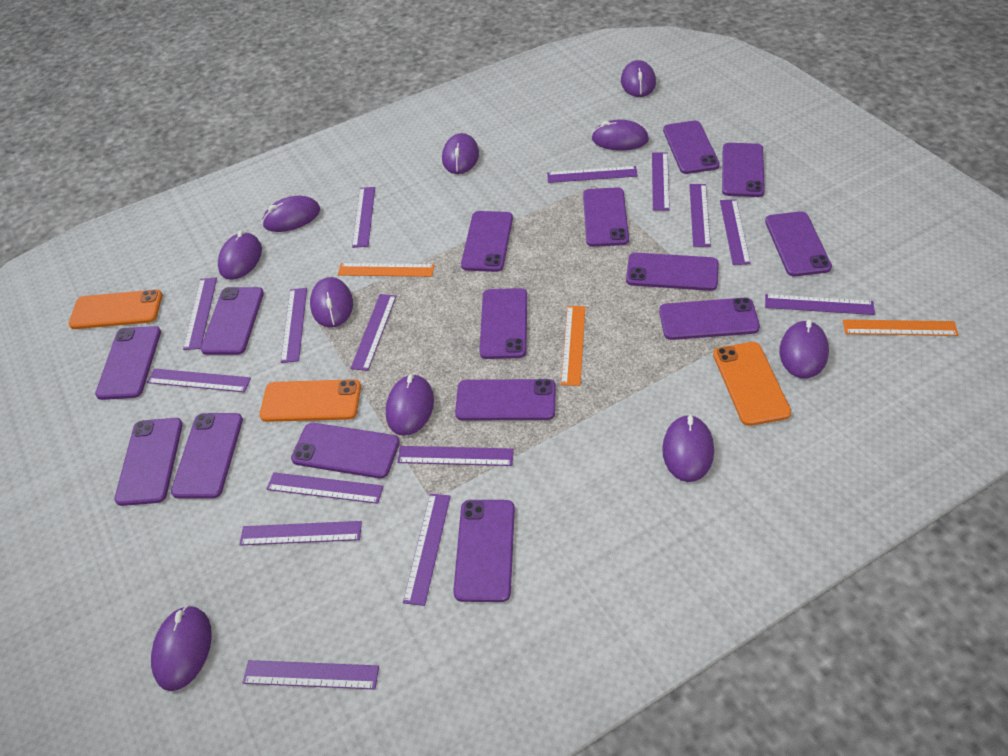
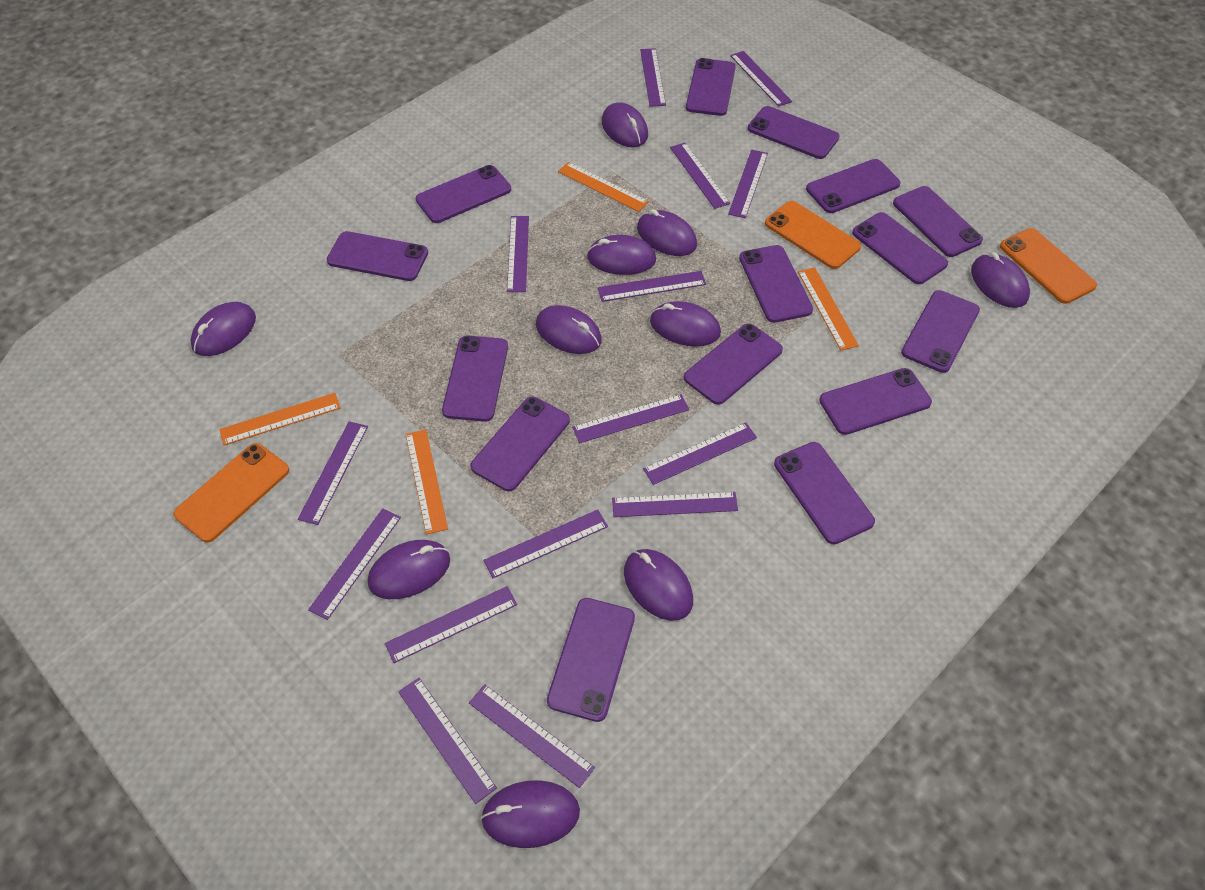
orange ruler: [338,263,434,277] [561,306,585,386] [843,320,959,336] = 3 -> [219,393,341,445] [405,430,448,535] [558,162,649,212] [798,268,859,350] = 4

